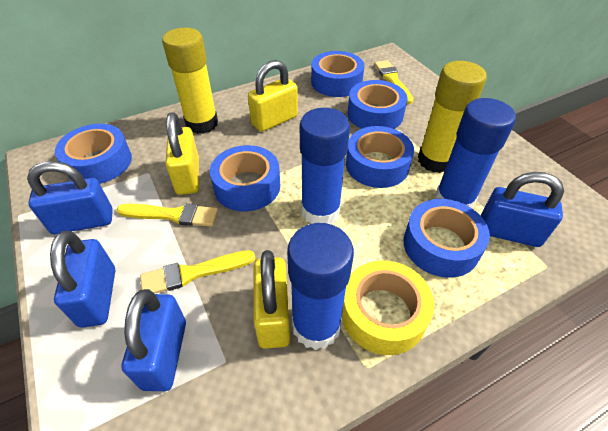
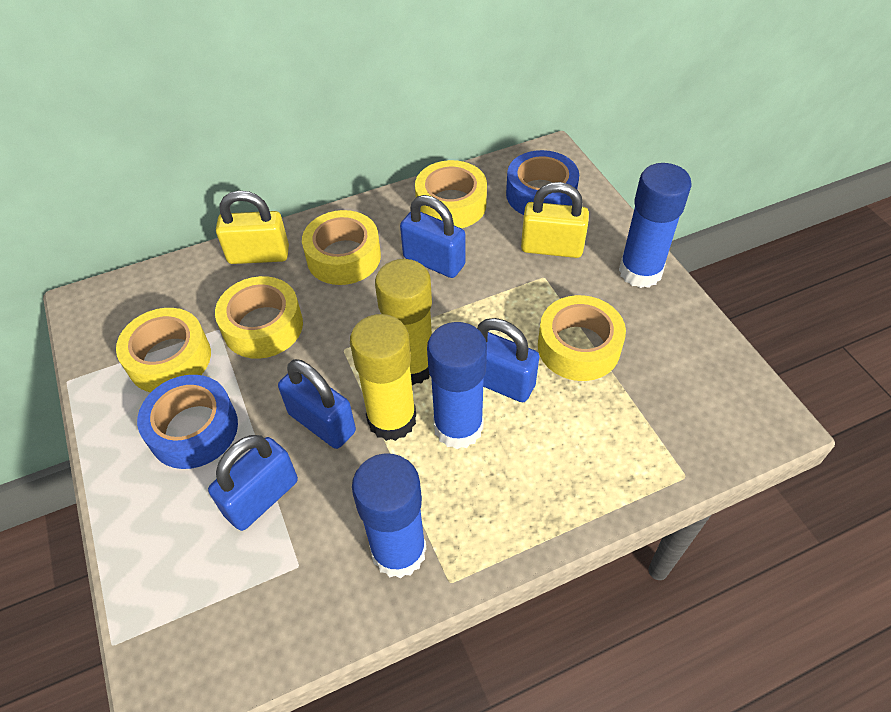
blue tape: [55,124,132,184] [210,145,280,212] [311,51,364,97] [346,126,414,188] [348,80,408,129] [404,199,490,278] = 6 -> [137,375,238,469] [506,150,579,215] = 2
yellow brush: [116,204,218,227] [140,250,255,294] [374,60,413,104] = 3 -> none = 0
yellow padlock: [166,112,199,195] [248,60,298,132] [254,250,290,349] = 3 -> [216,190,289,264] [521,182,589,258] = 2
yellow tape: [342,260,434,355] = 1 -> [116,308,211,392] [215,276,303,359] [302,210,381,285] [415,160,487,228] [538,295,626,381] = 5

